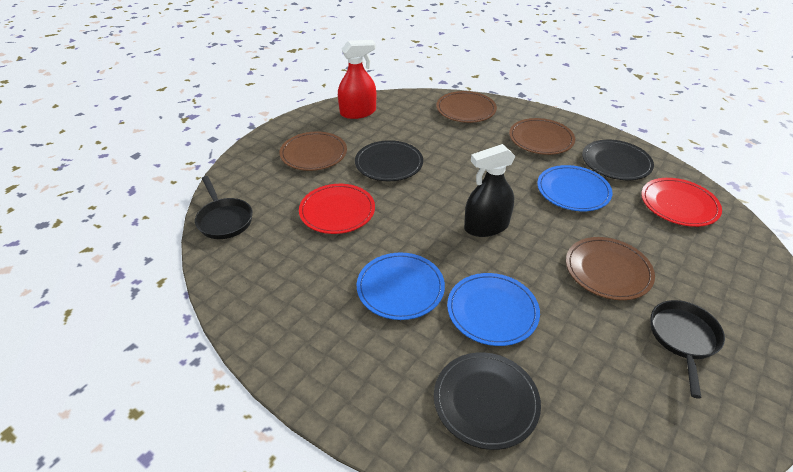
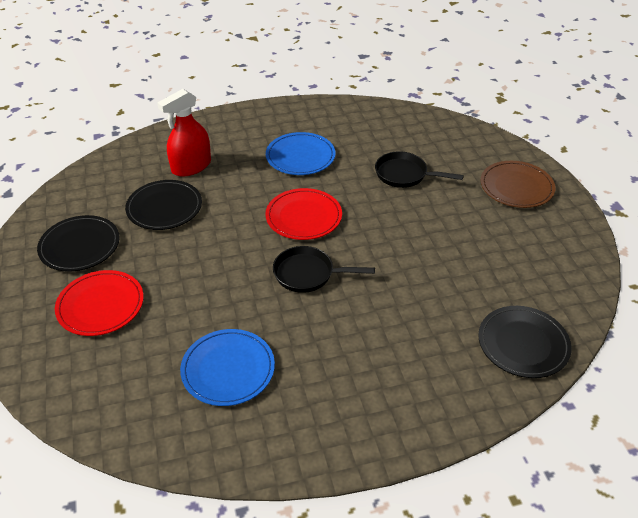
black spray bottle: [464,144,515,237] = 1 -> none = 0
blue plate: [357,253,445,320] [447,273,540,346] [537,165,613,211] = 3 -> [180,329,275,406] [266,132,336,175] = 2
brown plate: [279,131,347,171] [436,91,497,123] [509,118,575,155] [566,237,655,300] = 4 -> [481,161,555,208] = 1

